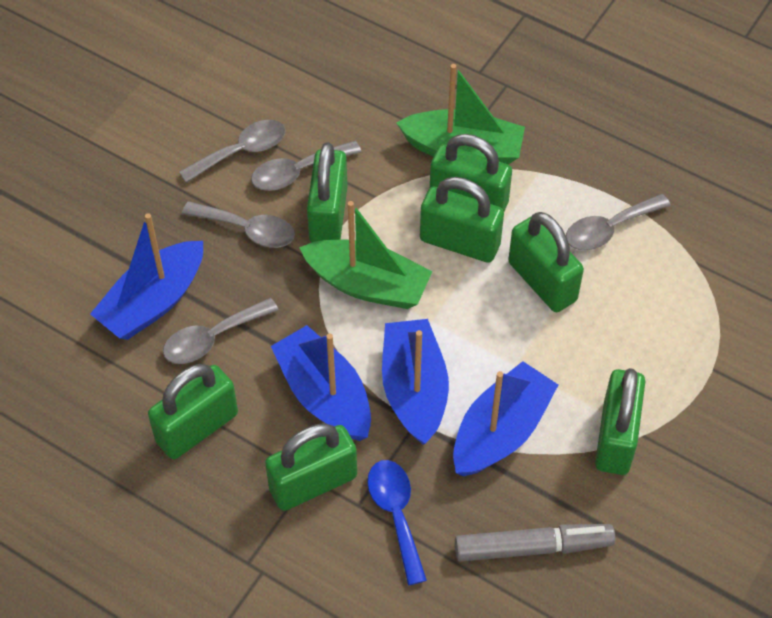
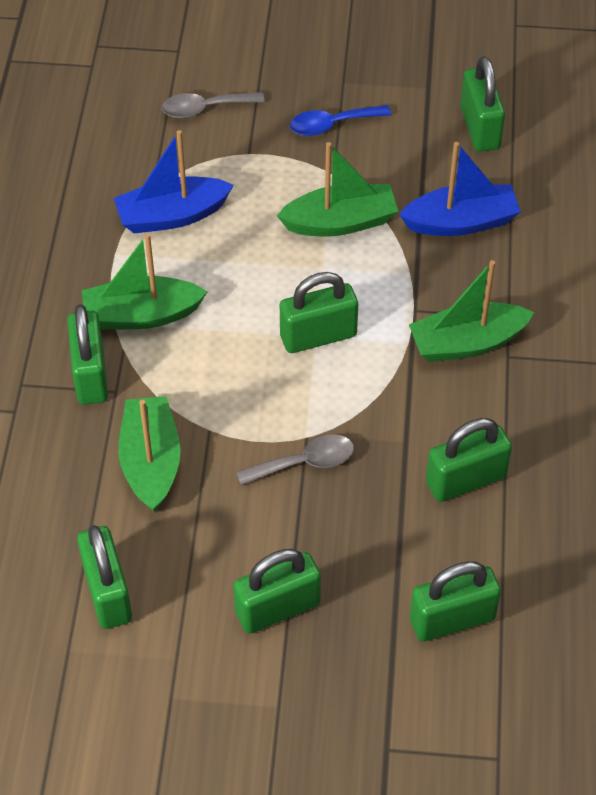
blue boat: [90,213,203,340] [271,325,371,441] [382,319,449,445] [453,361,558,476] = 4 -> [114,130,234,234] [399,142,521,236] = 2
green boat: [299,201,432,309] [397,64,525,164] = 2 -> [82,233,207,329] [118,396,181,512] [277,142,398,237] [409,260,534,362] = 4
grey marker: [455,524,615,562] = 1 -> none = 0
grey spoon: [163,298,279,364] [179,120,286,183] [182,201,295,248] [251,141,362,191] [566,194,671,250] = 5 -> [162,92,265,118] [236,434,354,486] = 2

